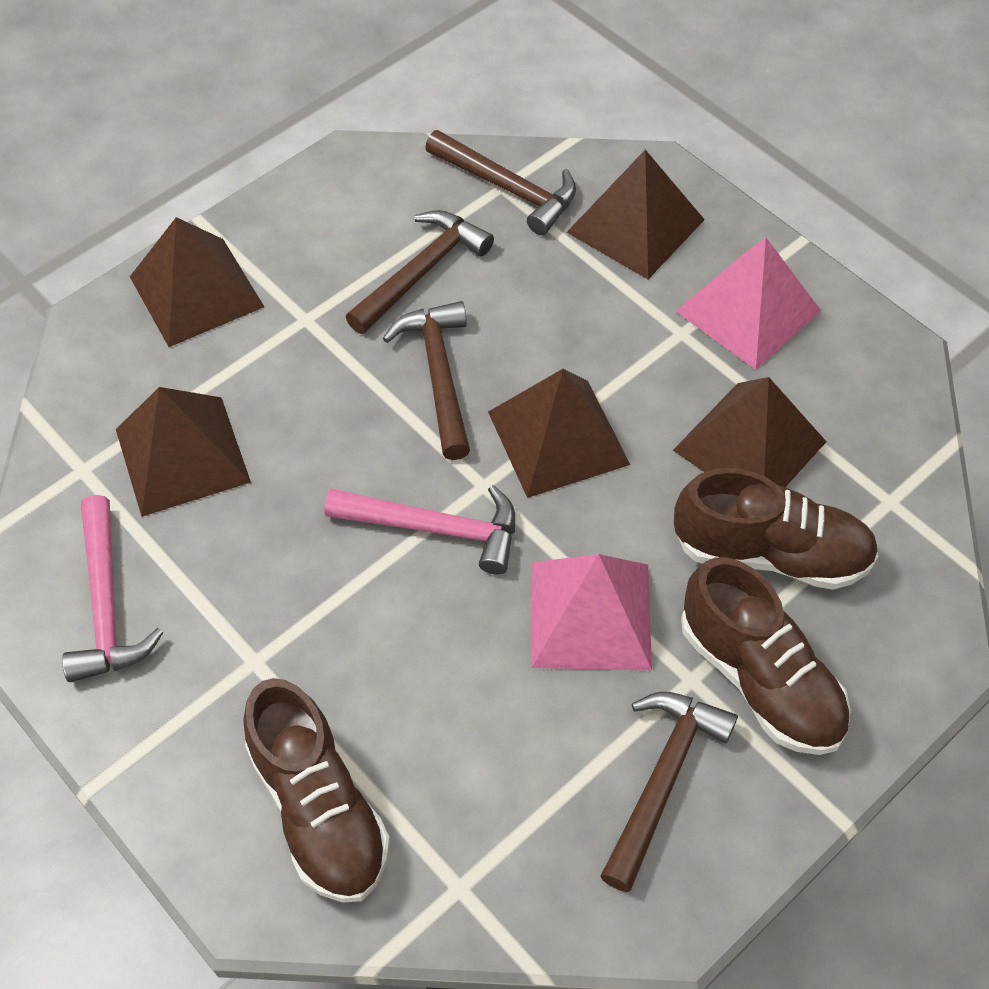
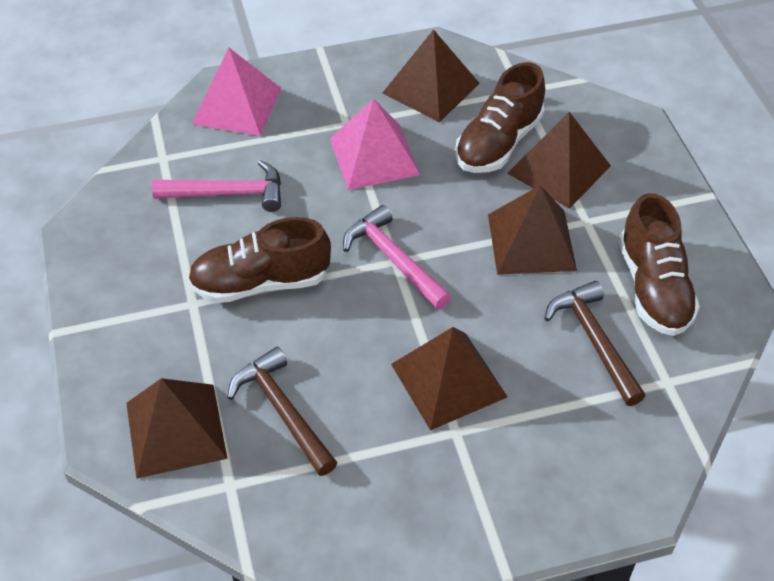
brown hammer: [346,210,494,334] [383,301,470,460] [425,130,576,235] [601,692,738,892] = 4 -> [227,347,338,476] [544,281,645,406] = 2

